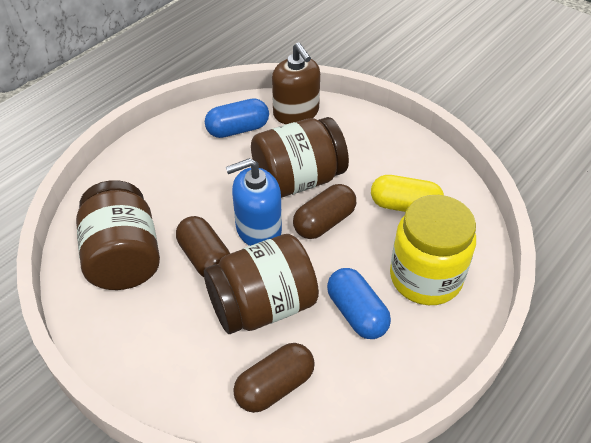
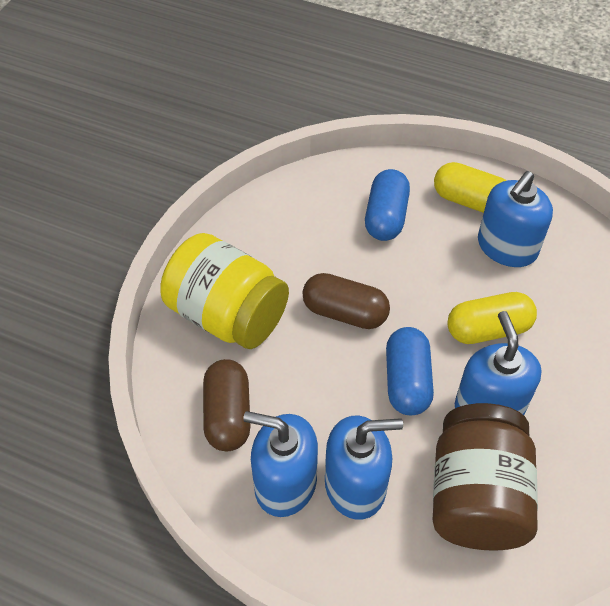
blue soap dispenser: [226,158,282,246] = 1 -> [243,411,318,517] [325,416,403,520] [455,311,542,415] [478,171,553,267] = 4
brown capsule: [176,216,230,277] [233,343,315,413] [293,184,356,239] = 3 -> [203,359,250,451] [302,273,390,329] = 2
brown jar: [76,180,160,290] [204,234,319,334] [251,117,349,198] = 3 -> [433,403,538,551] = 1
brown soap dispenser: [272,43,320,124] = 1 -> none = 0
yellow capsule: [371,175,444,212] = 1 -> [434,162,507,213] [447,292,537,344] = 2

